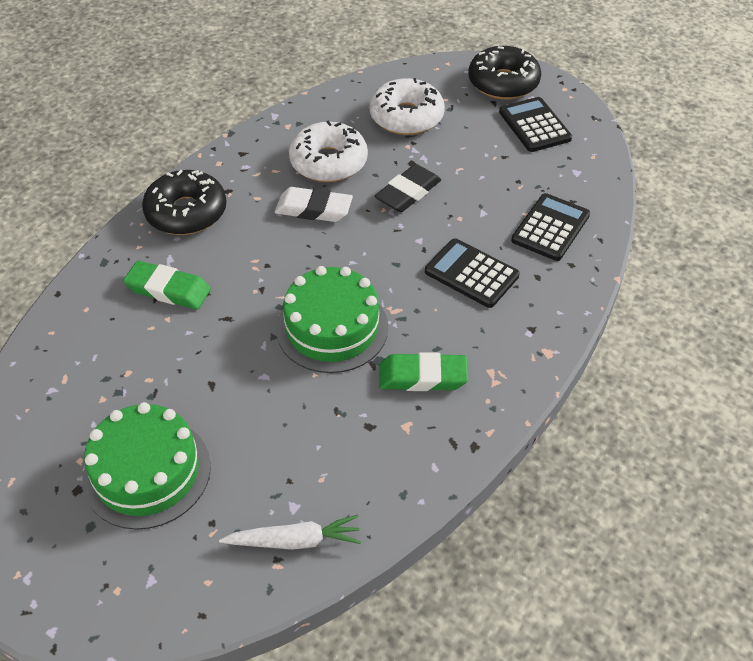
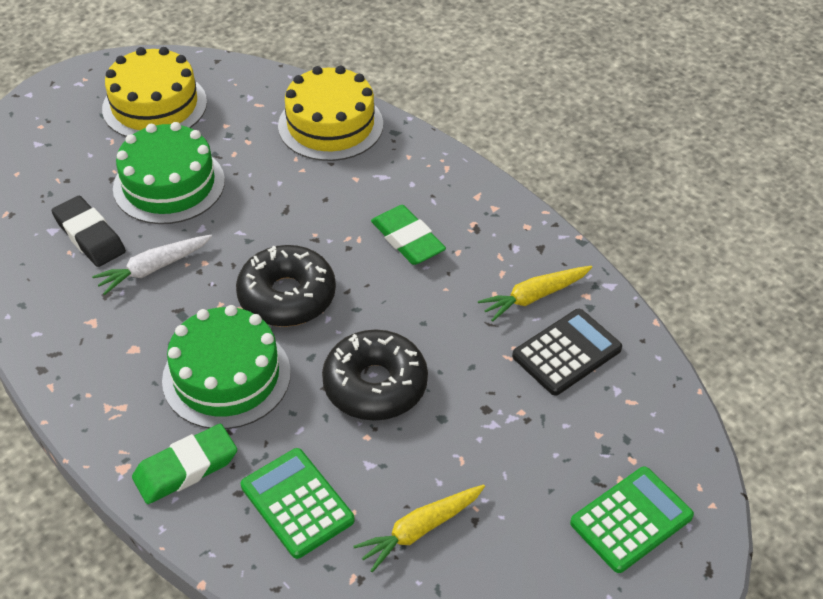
black calculator: [425,238,520,308] [499,97,572,152] [511,193,590,261] = 3 -> [512,309,622,395] = 1
green calculator: none = 0 -> [241,448,355,559] [570,467,694,573] = 2
white donut: [289,121,368,182] [370,78,445,135] = 2 -> none = 0
white eraser: [275,187,353,222] = 1 -> none = 0
yellow cake: none = 0 -> [102,47,207,137] [278,66,383,161] = 2
yellow carrot: none = 0 -> [353,485,485,572] [478,266,592,322] = 2

